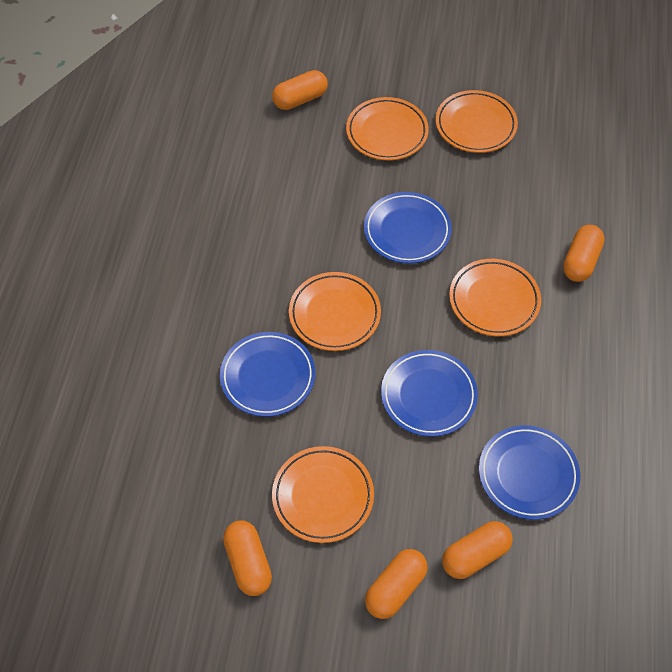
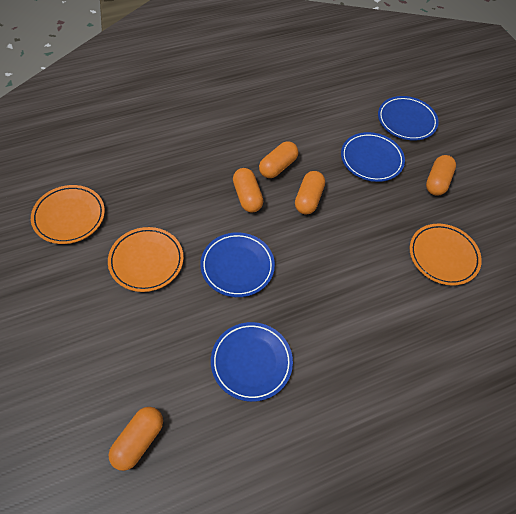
orange plate: [272,446,374,543] [289,272,381,351] [346,97,429,160] [436,90,518,153] [449,259,541,336] = 5 -> [31,185,105,244] [108,227,184,292] [410,224,482,286] = 3

